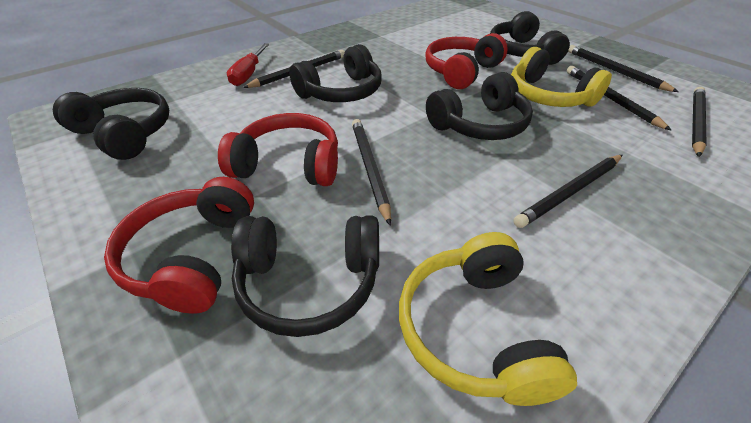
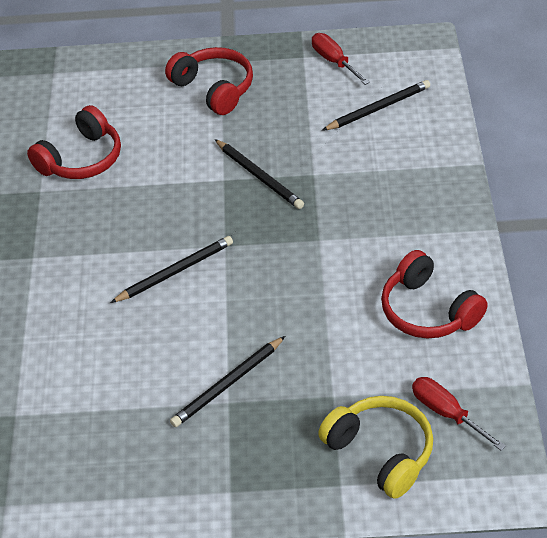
black headphones: [53,88,169,160] [231,215,379,337] [289,44,382,102] [426,72,533,140] [490,11,570,65] = 5 -> none = 0
black pencil: [243,50,345,88] [352,119,391,226] [513,155,623,228] [567,66,672,131] [568,45,678,92] [692,87,707,157] = 6 -> [110,236,233,303] [170,336,285,427] [215,139,304,209] [322,80,430,131] = 4
red screwdriver: [227,43,269,86] = 1 -> [312,33,370,85] [412,377,506,451] = 2
yellow headphones: [399,232,577,406] [511,47,612,107] = 2 -> [318,396,433,499] = 1

